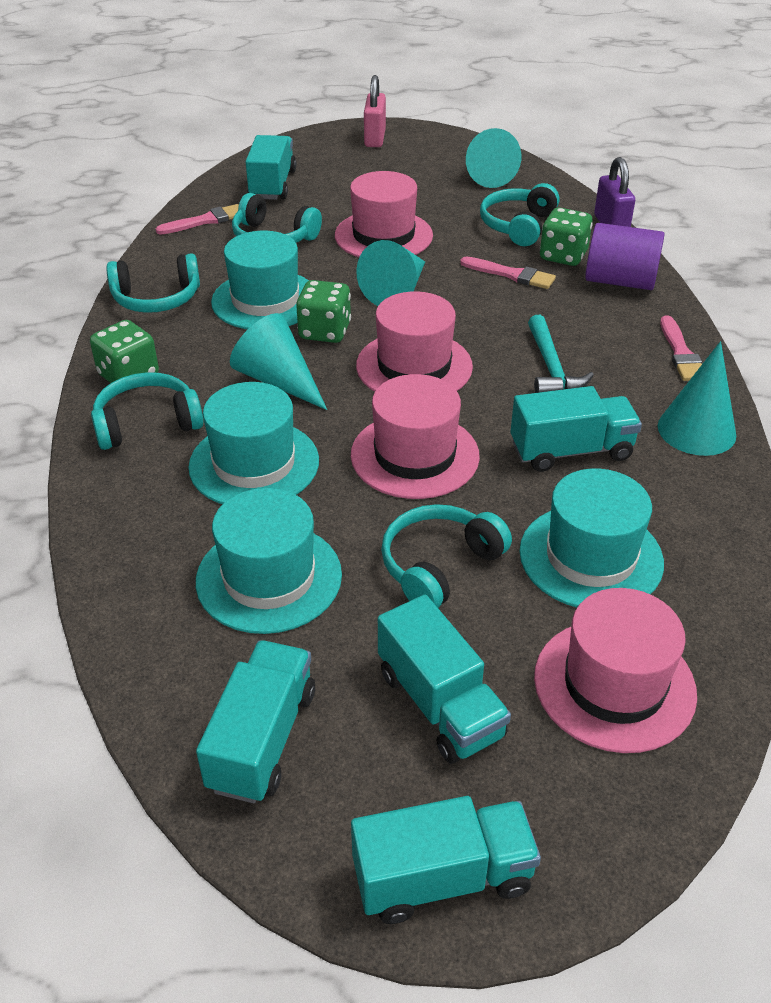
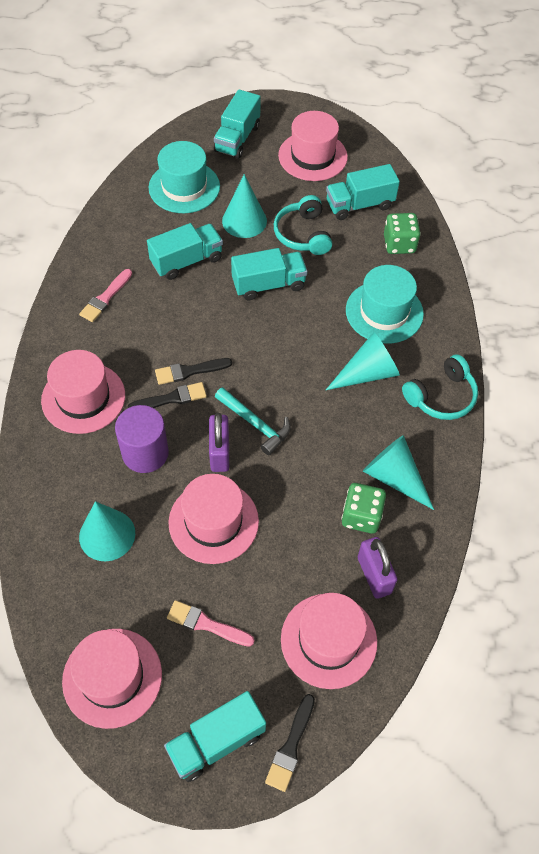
black brush: none = 0 -> [128,382,207,408] [155,358,232,385] [265,694,315,792] = 3
green dice: [90,320,159,383] [296,280,351,343] [540,207,593,266] = 3 -> [341,483,386,534] [384,213,421,254] = 2
pink brush: [156,204,239,235] [460,256,556,289] [660,315,702,381] = 3 -> [79,269,132,322] [167,600,255,647] = 2
pink hat: [335,171,433,257] [351,374,480,499] [356,292,473,392] [534,588,697,753] = 4 -> [41,350,125,434] [62,629,162,729] [169,474,259,564] [278,111,348,181] [281,593,377,689] = 5
pink padlock: [364,75,386,147] = 1 -> none = 0
purple padlock: [594,157,635,227] = 1 -> [209,413,229,472] [358,537,397,599] = 2
turquoise hat: [188,382,319,504] [196,488,342,634] [211,231,309,329] [519,468,664,607] = 4 -> [149,141,220,213] [346,265,424,344] = 2
turquoise headphones: [91,372,204,450] [106,253,200,313] [232,193,322,243] [381,504,512,608] [480,183,560,246] = 5 -> [274,195,332,255] [402,354,478,420] = 2

